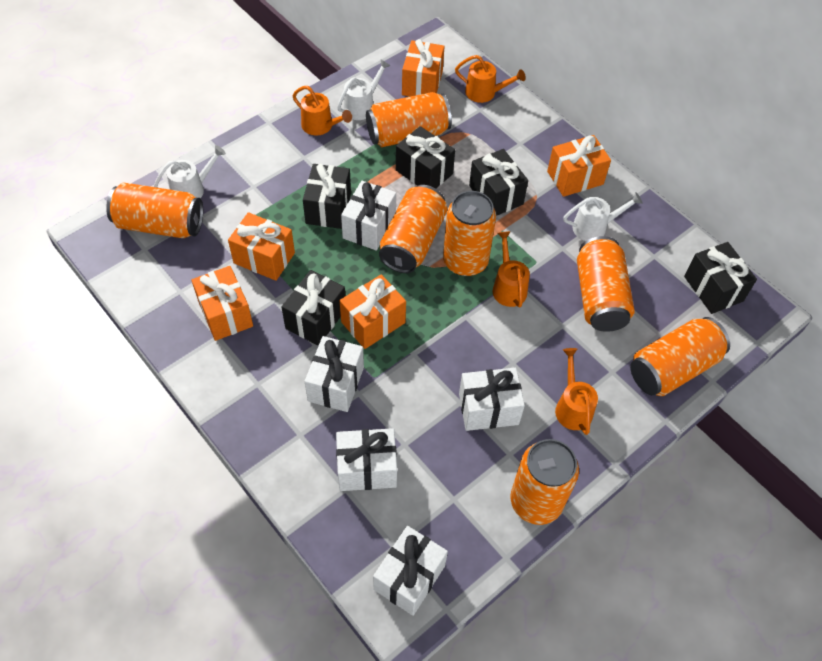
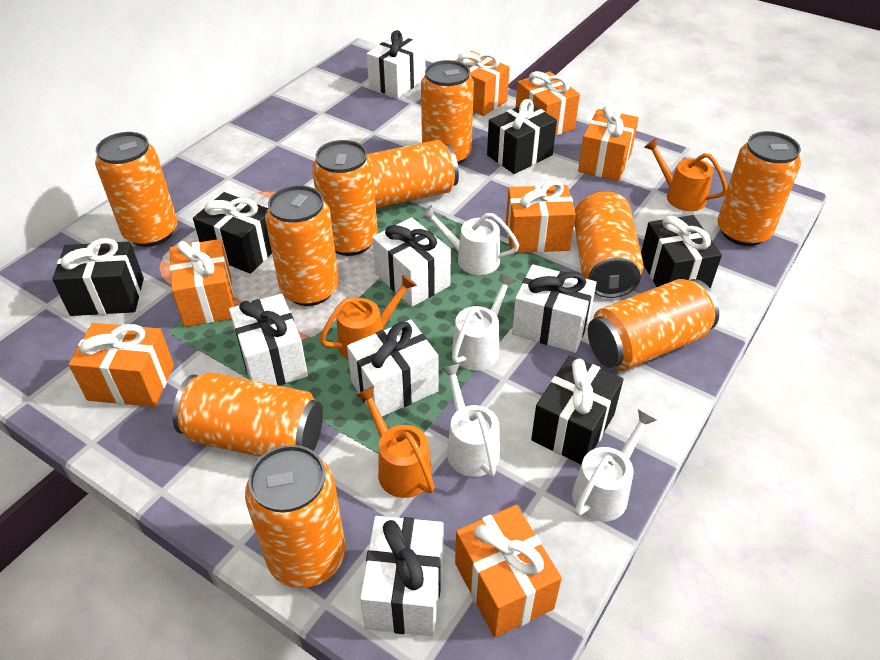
orange can: [106,182,203,238] [366,92,452,147] [379,185,447,273] [443,191,496,276] [511,439,579,525] [577,236,635,332] [630,317,730,396] = 7 -> [95,132,177,247] [172,372,323,457] [245,445,345,588] [265,185,339,306] [312,140,378,256] [367,140,459,208] [421,60,474,164] [574,191,643,298] [588,279,719,371] [717,131,801,246] = 10
orange gift: [191,266,253,341] [228,212,295,281] [339,274,406,349] [402,39,445,96] [547,135,611,197] = 5 -> [68,323,174,407] [170,239,235,327] [455,51,510,116] [455,505,562,638] [506,180,576,253] [516,71,580,136] [578,105,639,181] = 7
orange watering can: [293,86,352,136] [455,55,526,103] [493,231,530,308] [555,348,598,435] = 4 -> [320,274,417,359] [356,386,435,498] [644,138,727,211] = 3
white gift: [304,336,364,412] [336,428,397,491] [341,181,396,251] [373,526,448,616] [459,368,525,431] = 5 -> [229,294,308,386] [347,320,439,417] [360,516,444,636] [367,30,426,98] [372,217,451,307] [512,264,597,353] = 6
white watering can: [154,145,226,198] [337,59,391,120] [563,193,643,241] = 3 -> [421,205,519,275] [440,363,500,477] [452,274,516,370] [572,409,656,522] = 4

